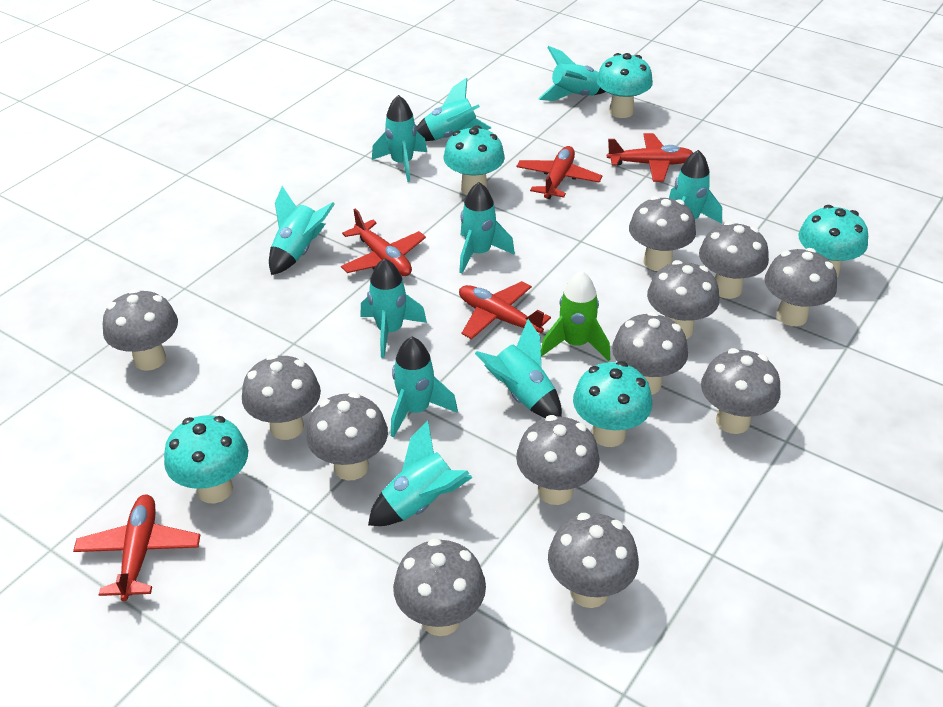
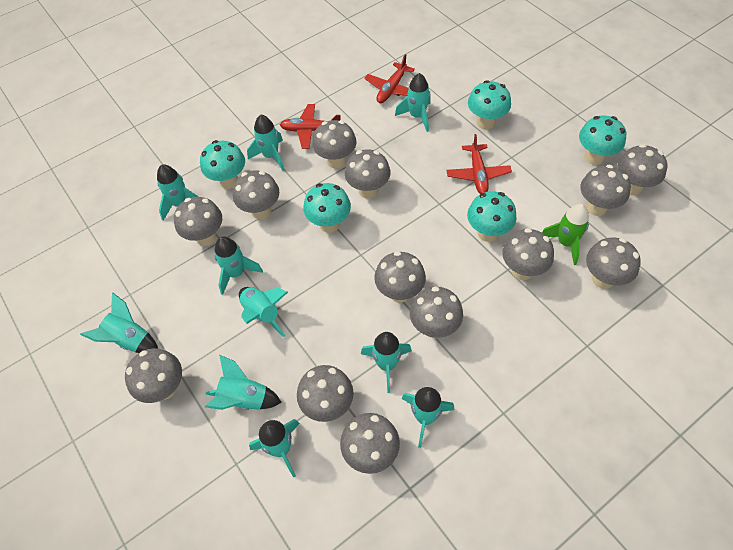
grey mushroom: [103,289,178,371] [242,354,321,440] [306,392,388,480] [393,538,486,636] [516,415,600,505] [548,513,639,608] [612,312,688,395] [629,196,696,271] [647,260,719,339] [699,221,769,299] [701,348,780,434] [764,248,837,326] = 12 -> [125,348,182,403] [174,197,222,246] [233,170,279,220] [297,365,354,422] [312,120,357,169] [340,413,400,474] [345,149,391,199] [374,251,426,303] [410,286,463,338] [502,228,554,280] [580,165,631,216] [586,238,640,289] [617,144,667,195] = 13
red plane: [73,494,200,601] [341,208,426,276] [459,281,551,339] [516,146,602,199] [607,133,693,182] = 5 -> [280,104,341,149] [364,54,415,103] [446,134,512,194] = 3

